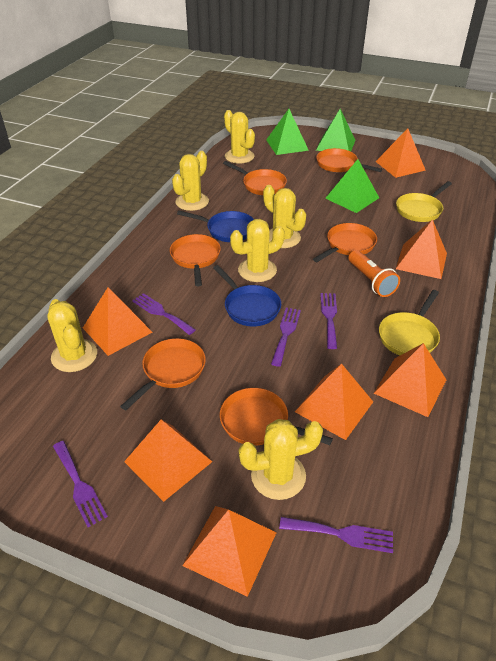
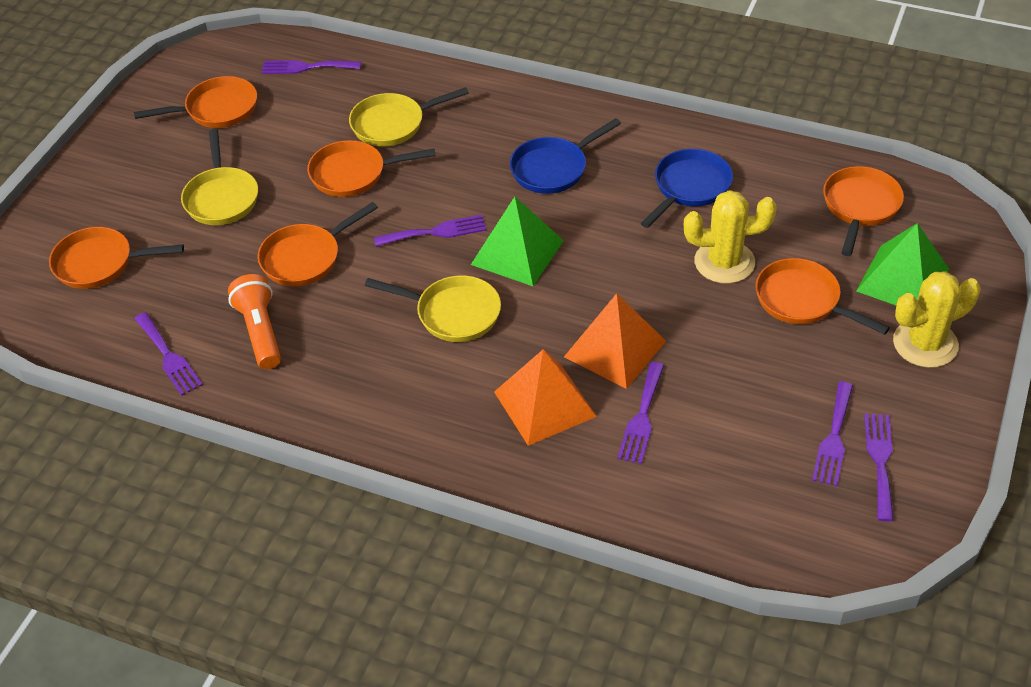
green pyramid: [266,109,309,155] [316,109,355,151] [325,159,379,213] = 3 -> [471,197,564,286] [856,223,949,305] = 2
orange pyramid: [83,287,152,356] [124,420,212,502] [182,506,276,597] [295,363,373,440] [374,343,446,417] [376,128,426,178] [396,219,447,279] = 7 -> [494,349,597,446] [564,293,666,389] = 2
purple fork: [53,441,108,527] [132,293,195,335] [271,308,301,367] [279,517,393,553] [321,293,337,349] = 5 -> [134,312,203,396] [261,60,361,74] [374,215,487,247] [618,362,664,464] [812,382,853,486] [864,414,894,521] = 6
yellow cactus: [47,299,97,372] [172,151,209,211] [224,110,255,164] [230,219,285,282] [239,419,323,500] [263,185,306,248] = 6 -> [684,190,777,284] [893,271,980,368] = 2
yellow pan: [379,290,440,355] [396,181,452,222] = 2 -> [181,129,258,225] [349,87,469,146] [365,275,501,342] = 3

